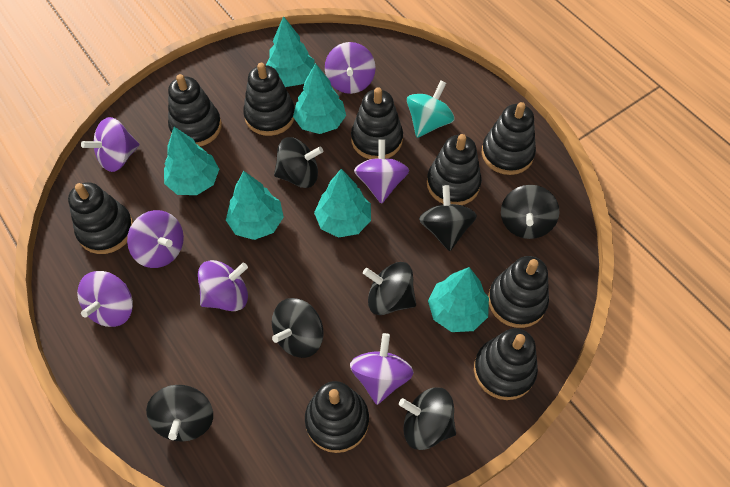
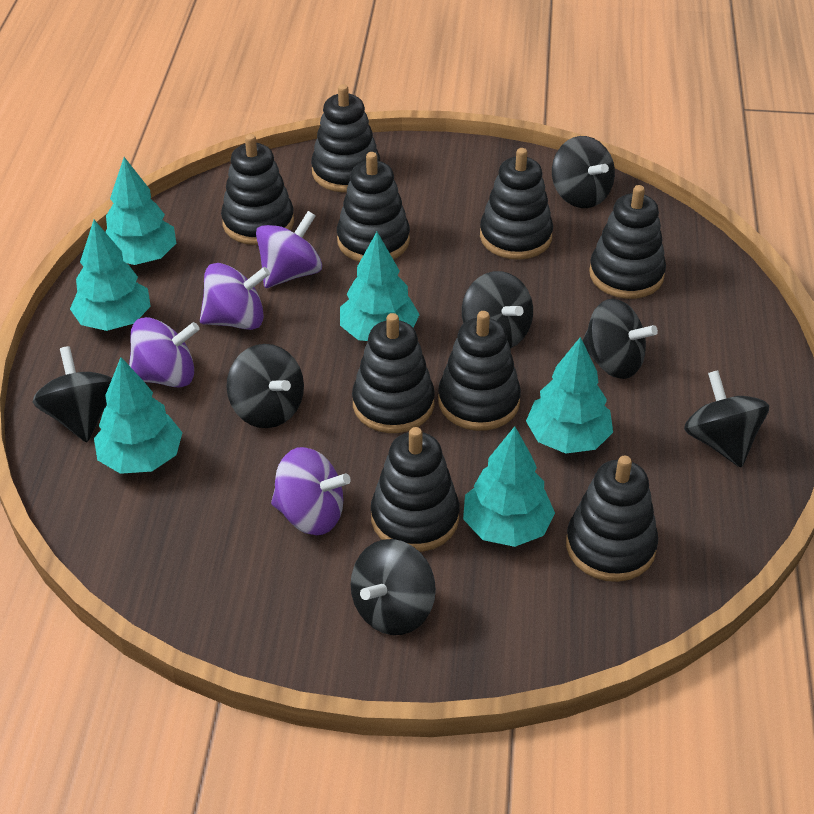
purple spinning top: [77,271,133,327] [81,117,139,172] [127,210,184,268] [198,260,248,311] [325,42,376,94] [350,333,414,405] [354,139,409,204] = 7 -> [129,317,200,387] [200,263,270,330] [256,211,322,288] [271,447,351,535] = 4
turquoise spinning top: [407,81,455,138] = 1 -> none = 0

